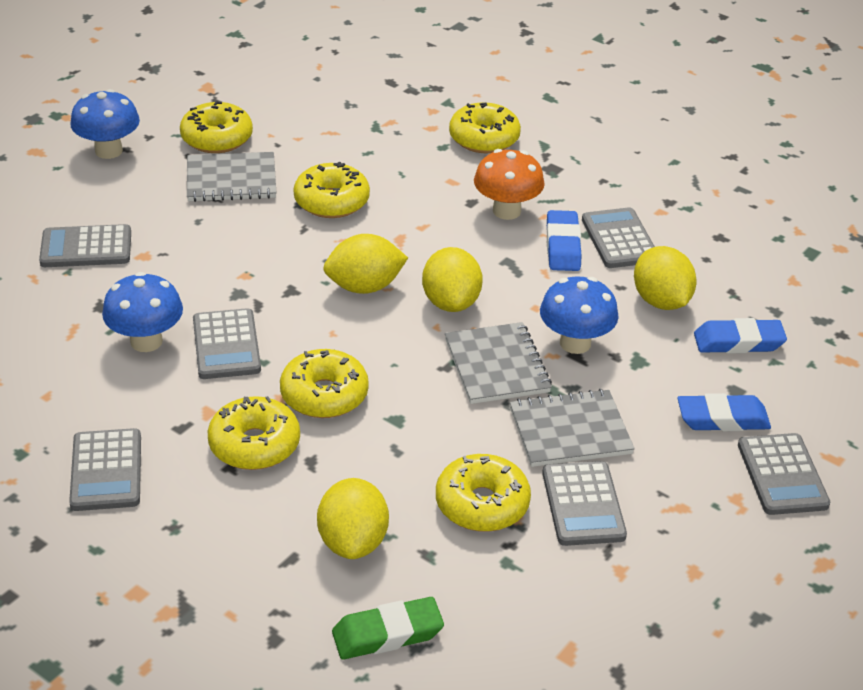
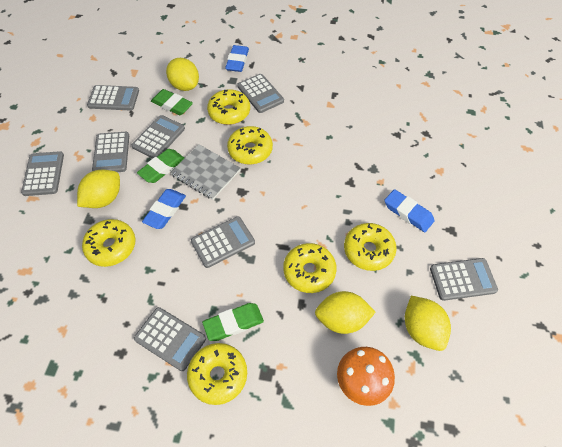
blue mushroom: [70,89,140,159] [102,272,183,352] [540,277,619,354] = 3 -> none = 0
green eraser: [332,597,444,660] = 1 -> [137,149,184,183] [151,89,193,115] [202,303,264,341] = 3
grey calculator: [39,224,131,267] [69,428,141,511] [193,308,261,379] [542,461,627,546] [582,207,655,268] [738,433,830,515] = 6 -> [21,151,64,196] [87,85,139,111] [92,132,129,172] [132,115,185,159] [134,307,206,371] [191,216,255,268] [237,74,284,113] [430,258,498,301] = 8
grey notebook: [187,152,277,202] [445,322,552,404] [510,389,635,467] = 3 -> [170,144,241,200] = 1

